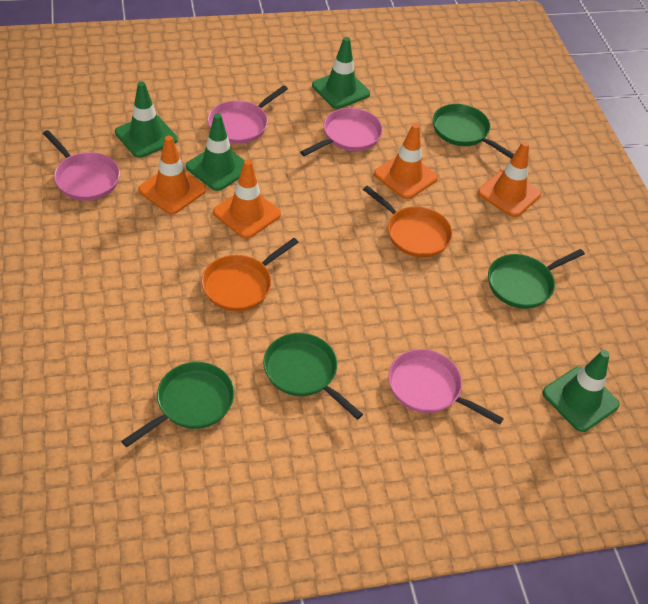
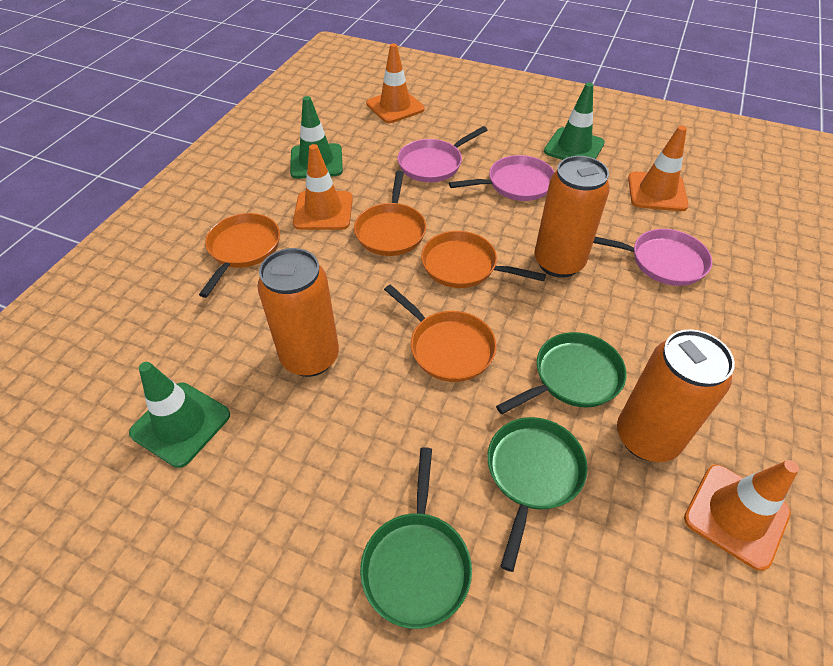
green pan: [121,362,235,447] [263,333,363,420] [433,104,514,158] [488,249,585,309] = 4 -> [360,447,472,629] [487,417,588,572] [496,332,627,414] = 3
green traffic cone: [115,81,178,158] [186,113,245,191] [312,37,370,109] [542,350,620,432] = 4 -> [129,362,230,468] [290,96,343,179] [544,83,605,160] = 3
orange can: none = 0 -> [258,248,339,377] [534,156,610,278] [617,329,735,462] = 3
orange pan: [202,238,299,311] [363,185,453,258] = 2 -> [199,213,280,298] [354,171,426,256] [384,284,497,382] [421,231,546,288] = 4
pink pan: [43,130,120,201] [208,85,288,144] [300,108,383,156] [388,349,504,425] = 4 -> [398,126,487,182] [449,155,554,201] [593,229,712,286] = 3

